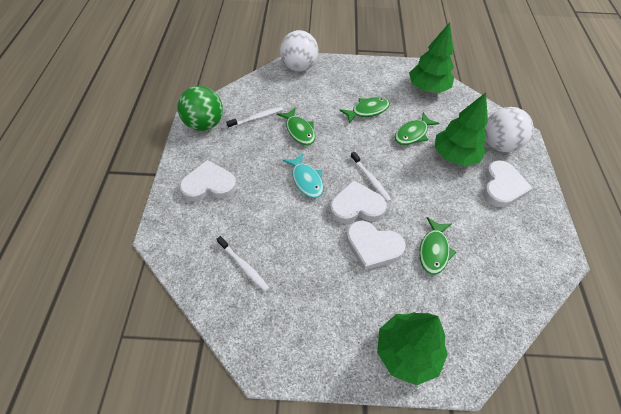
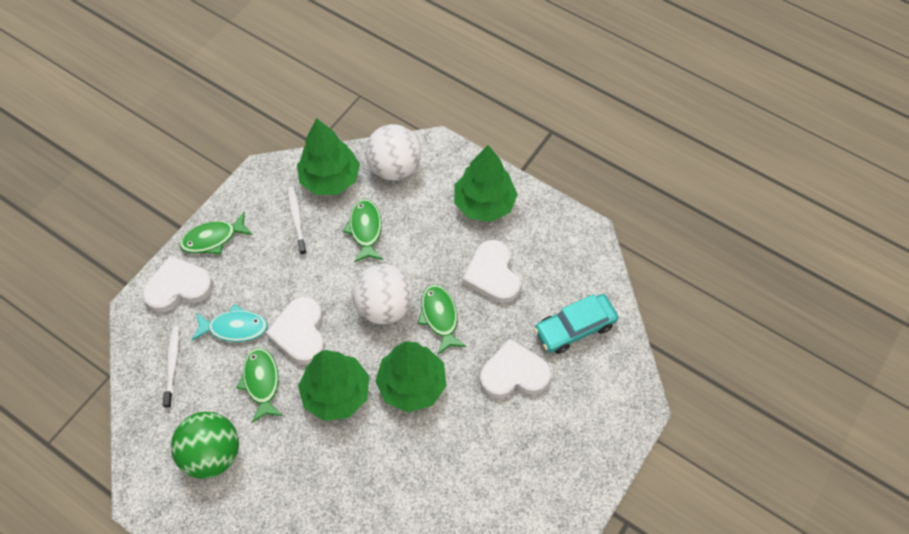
green tree: [377,312,448,385] [409,22,454,93] [435,93,488,166] = 3 -> [297,118,360,195] [298,350,369,421] [375,341,446,413] [454,145,518,222] = 4
turquoise car: none = 0 -> [534,294,618,354] = 1
white toothbrush: [217,236,269,292] [226,107,283,128] [351,152,392,202] = 3 -> [163,326,179,408] [288,186,307,255] = 2

